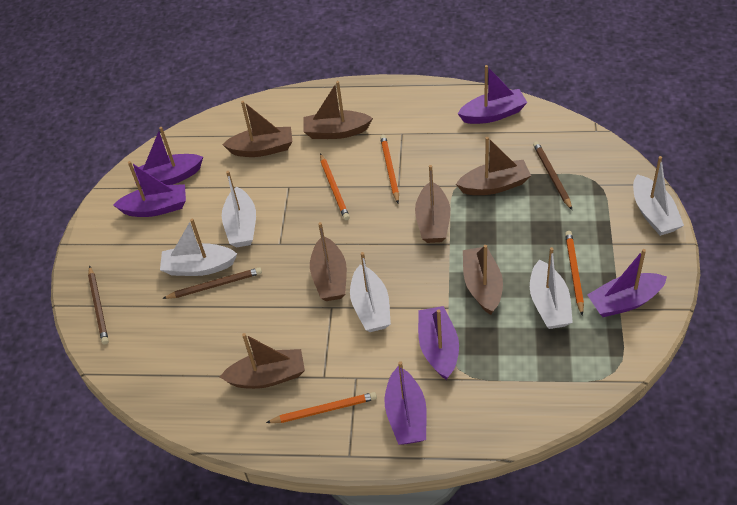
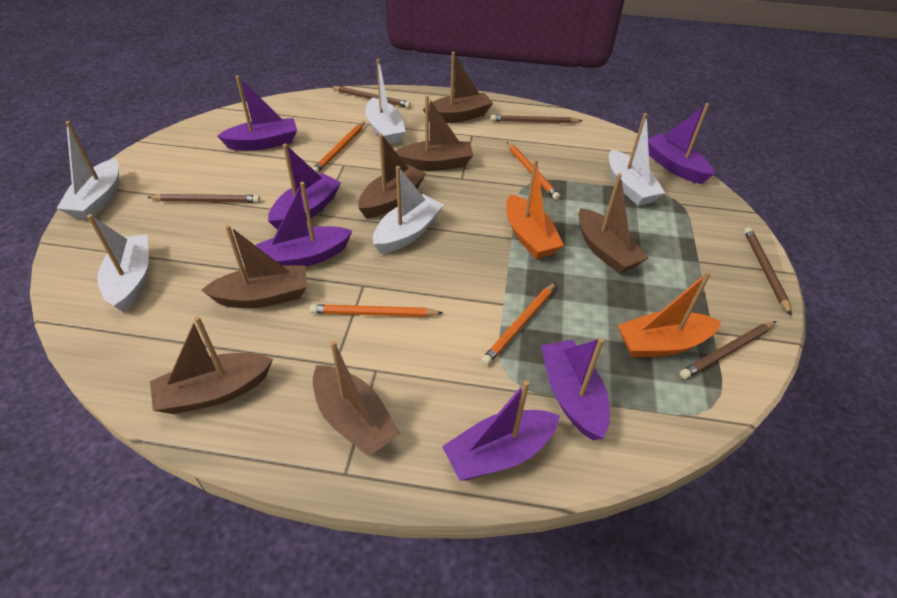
brown pencil: [88,266,109,345] [162,267,262,299] [533,141,572,210] = 3 -> [147,194,260,203] [331,86,411,108] [491,115,583,124] [680,321,776,379] [744,228,791,315] = 5
orange boat: none = 0 -> [506,159,564,259] [617,271,721,358] = 2

